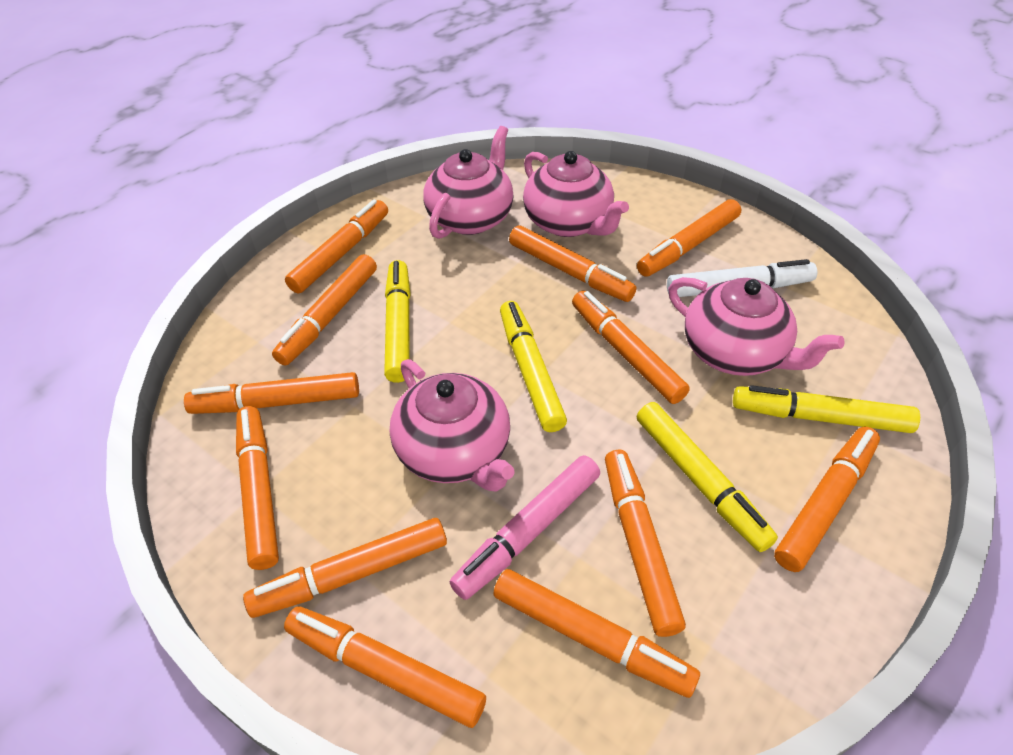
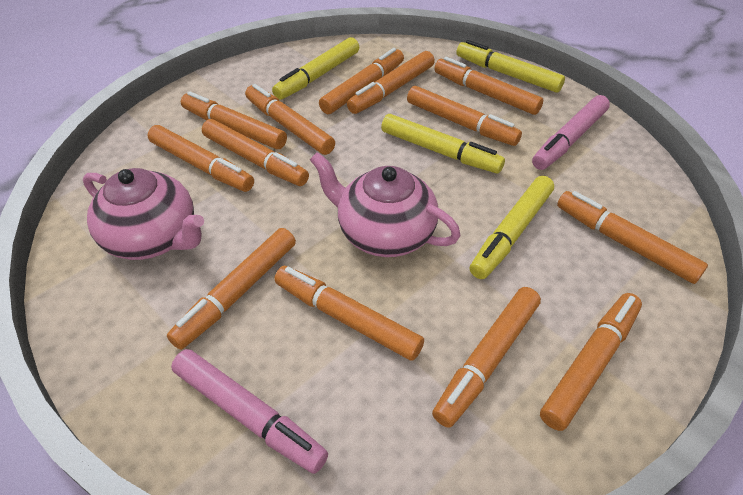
orange marker: [184,372,359,414] [236,406,279,570] [243,518,447,618] [272,254,377,365] [284,606,486,728] [285,200,388,294] [493,569,700,698] [509,226,637,302] [572,291,690,404] [605,450,686,637] [637,199,741,277] [774,427,880,572] = 12 -> [148,125,254,192] [167,228,296,350] [181,91,287,149] [202,119,309,186] [245,84,335,155] [274,266,424,361] [319,48,404,114] [347,51,435,114] [407,86,522,146] [432,287,541,428] [434,57,543,115] [540,293,642,431] [557,191,708,284] = 13
pink marker: [450,455,600,600] = 1 -> [171,349,328,474] [532,95,610,170] = 2
pink teapot: [390,359,515,492] [423,126,514,239] [523,151,629,237] [668,277,845,376] = 4 -> [83,168,204,260] [310,152,461,257] = 2
white marker: [667,259,817,297] = 1 -> none = 0

